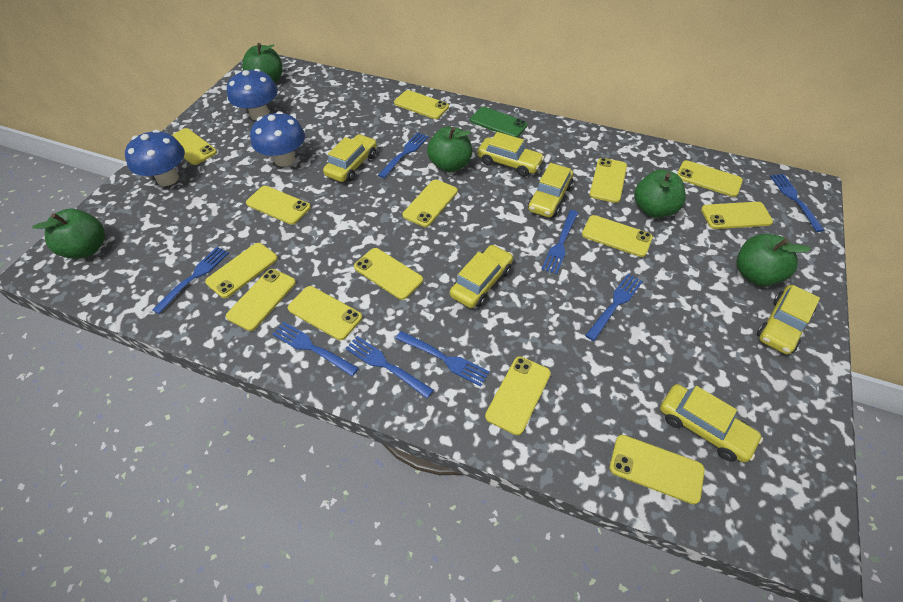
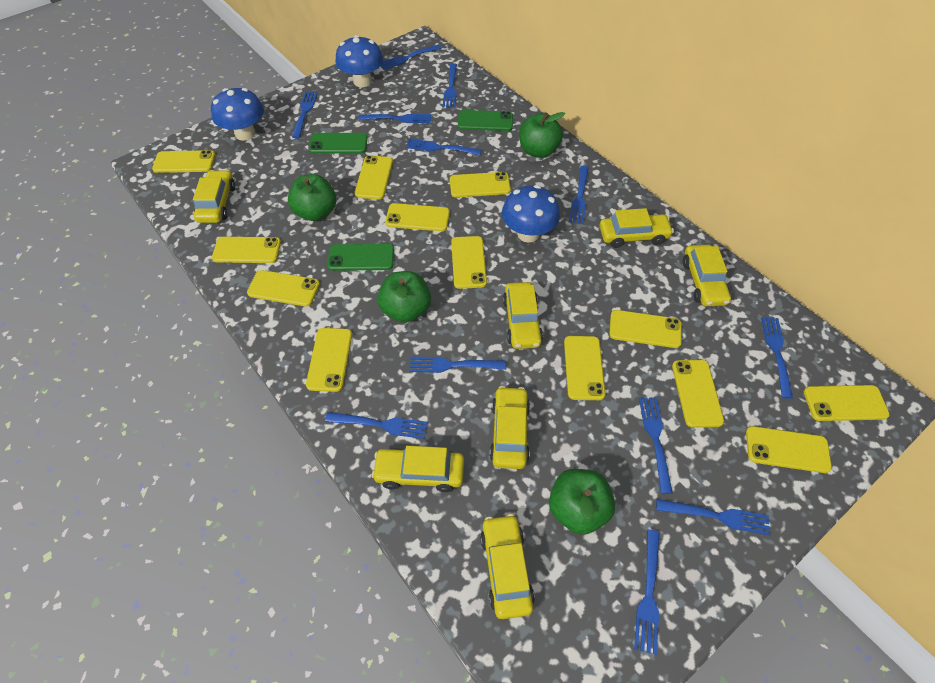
blue fork: [152,247,229,314] [272,322,359,376] [346,336,434,398] [378,132,429,178] [396,331,490,387] [541,210,578,274] [585,274,643,341] [770,174,824,232] = 8 -> [292,92,318,138] [325,412,428,439] [358,114,431,123] [381,45,441,70] [406,138,481,155] [409,357,506,373] [443,63,457,108] [569,166,589,224] [634,529,660,655] [639,398,673,494] [656,499,770,535] [761,317,793,399] = 12
green apple: [32,209,105,258] [242,43,282,83] [427,127,472,172] [634,170,686,218] [737,234,811,286] = 5 -> [288,174,336,221] [378,271,431,323] [519,112,565,158] [549,469,615,535] = 4
green phone: [470,107,528,138] = 1 -> [309,133,368,153] [327,244,394,271] [458,110,513,131] = 3
yellow car: [323,134,377,182] [450,244,513,308] [477,132,545,177] [528,163,573,218] [660,384,763,463] [757,285,820,354] = 6 -> [193,170,235,223] [372,446,464,492] [480,514,535,619] [490,386,530,469] [503,282,543,349] [600,208,674,248] [683,245,731,307] = 7
yellow phone: [172,128,217,165] [205,243,278,298] [226,269,296,331] [246,186,311,225] [288,286,362,340] [354,248,423,300] [394,90,449,119] [403,180,458,227] [485,356,551,435] [582,215,653,257] [590,158,627,203] [610,435,705,504] [677,160,743,197] [701,202,773,229] = 14 -> [152,150,215,173] [212,237,281,263] [247,270,320,306] [306,328,352,392] [354,155,393,200] [385,203,450,231] [450,172,511,197] [451,236,487,289] [564,336,605,400] [609,310,682,348] [672,360,724,428] [746,426,832,473] [804,385,890,421] = 13

